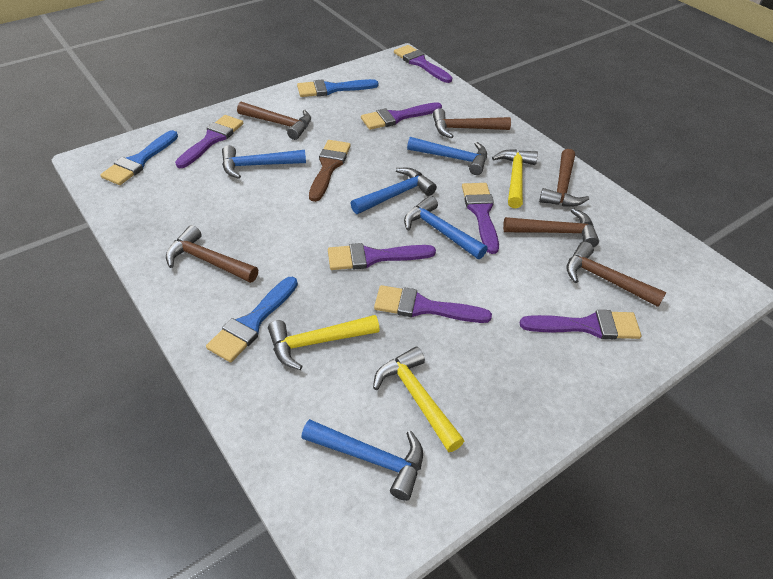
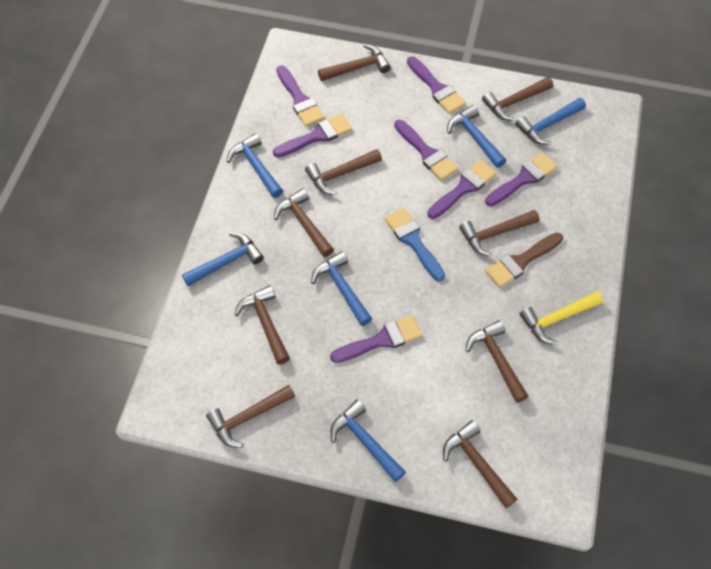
blue brush: [100,130,178,185] [206,277,298,362] [297,79,379,97] = 3 -> [385,208,445,281] = 1
blue hammer: [222,145,306,179] [301,419,423,501] [351,168,437,214] [404,196,488,259] [407,137,487,175] = 5 -> [182,232,264,286] [227,133,283,198] [311,251,372,326] [330,400,406,482] [447,105,506,168] [515,98,586,144] = 6
brown hammer: [166,225,258,283] [237,102,311,140] [433,108,511,139] [503,208,599,247] [539,149,589,207] [566,242,666,307] = 6 -> [206,385,295,448] [234,285,290,365] [274,189,334,257] [305,149,382,195] [318,44,391,81] [443,420,517,508] [459,210,539,256] [466,320,528,403] [482,77,553,121] = 9
yellow hammer: [268,315,380,370] [373,347,464,452] [492,149,538,208] = 3 -> [520,291,603,345] = 1

